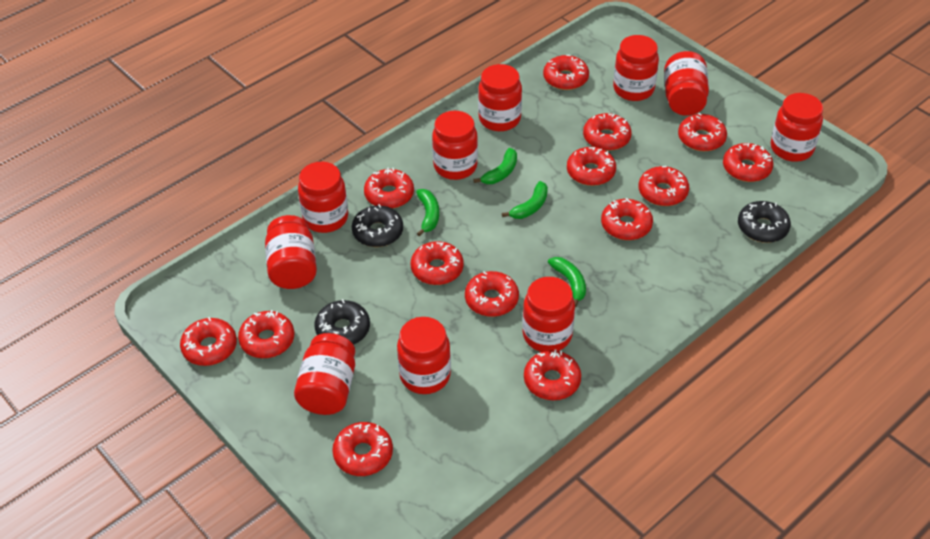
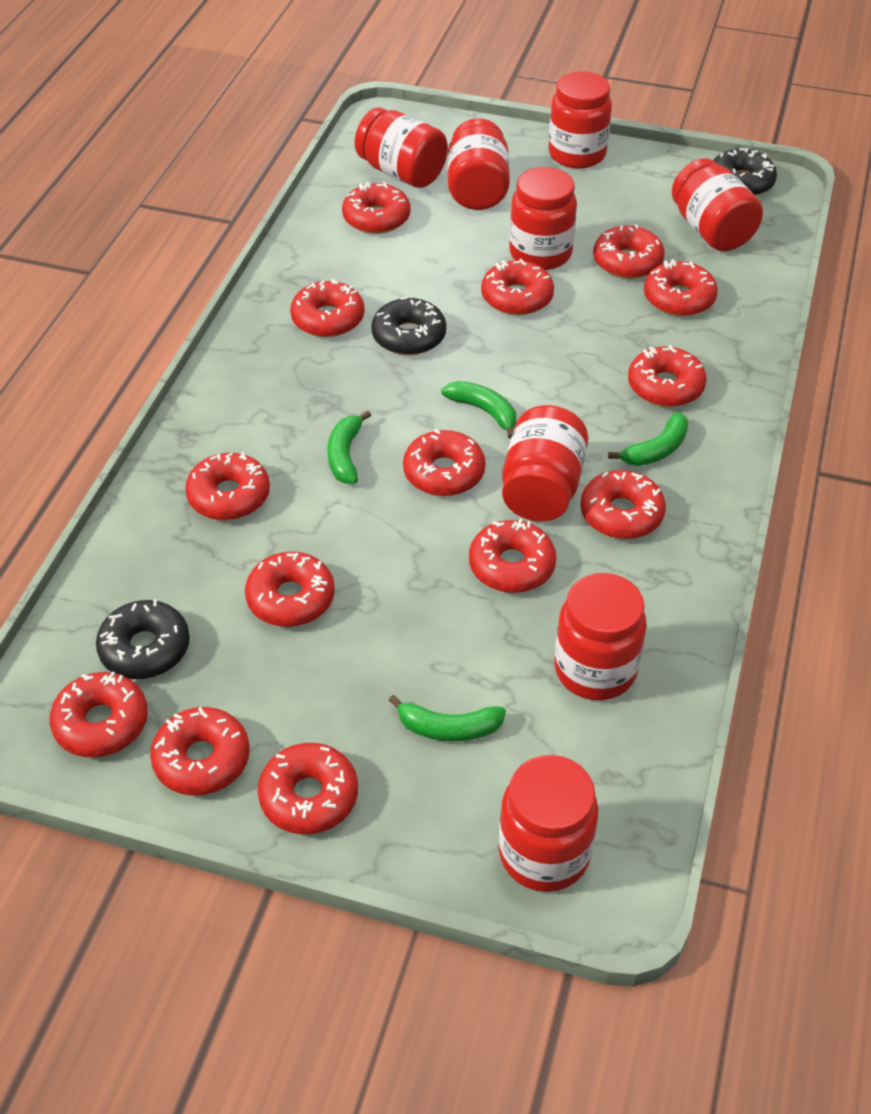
red jar: [265,215,317,289] [294,333,355,415] [298,162,348,233] [397,317,451,394] [432,111,478,180] [478,64,522,131] [522,277,575,352] [613,35,659,101] [664,51,709,116] [771,93,823,162] = 10 -> [355,107,448,188] [448,118,510,210] [499,755,598,892] [502,405,588,521] [509,167,577,270] [548,72,612,169] [555,573,647,700] [672,158,763,251] = 8

